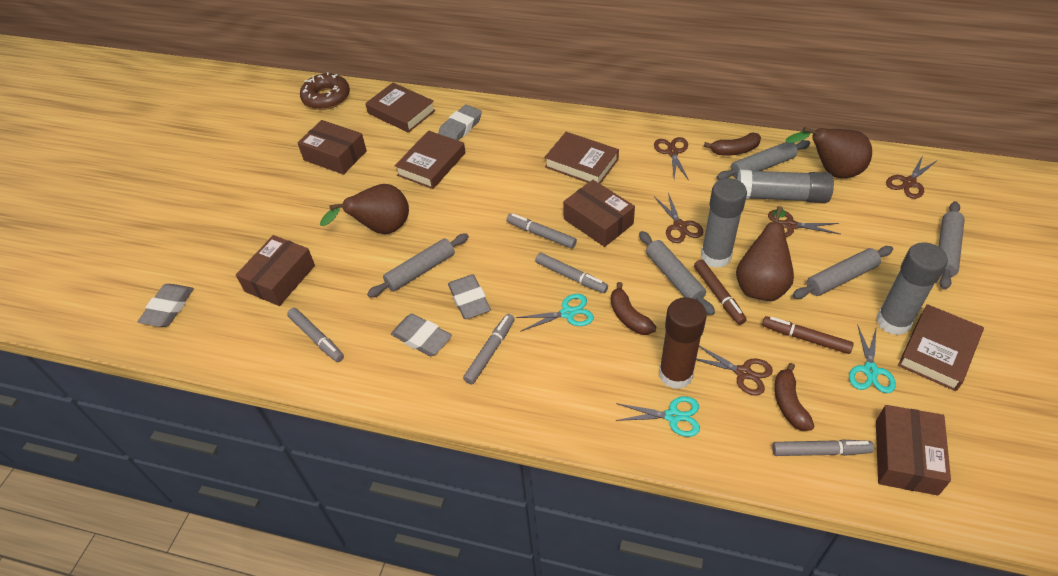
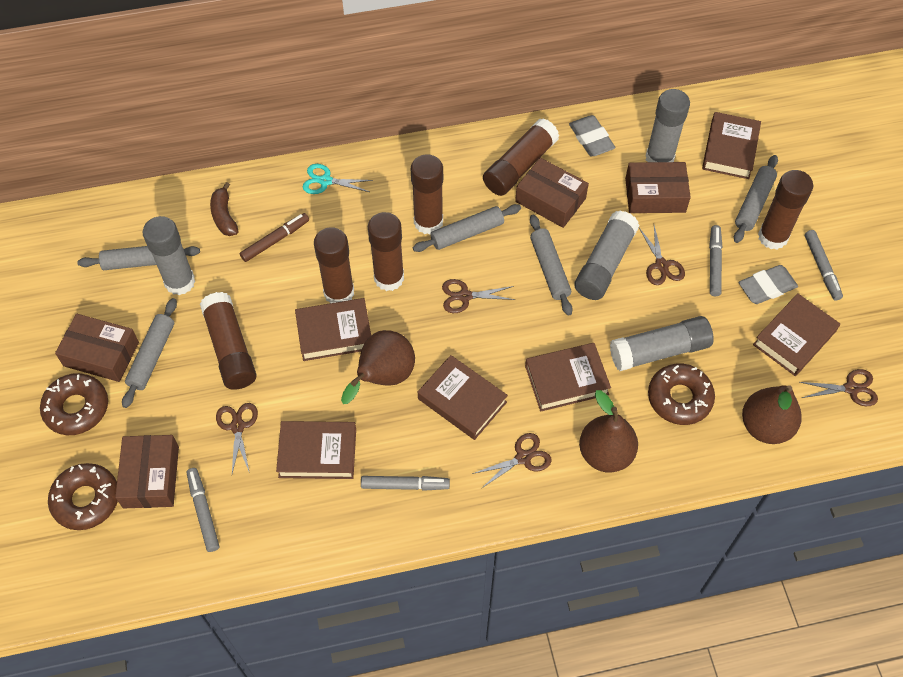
brown banana: [611,282,656,335] [704,132,761,156] [774,363,815,431] = 3 -> [210,182,238,236] = 1
brown book: [365,83,436,133] [395,131,466,189] [544,132,619,184] [898,304,984,391] = 4 -> [276,421,356,479] [295,298,371,361] [418,355,508,440] [525,343,611,412] [702,112,761,179] [753,293,840,376] = 6
brown donut: [300,72,350,110] = 1 -> [40,373,108,435] [48,463,118,530] [648,364,715,425] = 3
brown glue stick: [659,297,707,389] = 1 -> [200,292,257,390] [314,227,354,303] [368,212,404,291] [411,154,443,235] [483,118,559,196] [758,170,813,250] = 6
brown marker: [694,260,747,325] [762,316,854,354] = 2 -> [240,213,309,262] = 1
grey eraser: [138,284,194,327] [391,314,452,356] [438,105,482,140] [448,274,491,319] = 4 -> [569,115,615,156] [739,265,798,304] = 2
grey glue stick: [701,178,747,268] [737,170,834,203] [876,242,948,335] = 3 -> [143,216,195,295] [574,210,639,300] [610,316,714,371] [646,89,690,162] = 4
grey marker: [287,308,344,362] [463,314,515,384] [506,214,577,249] [535,253,608,293] [772,439,874,456] = 5 -> [187,468,219,552] [361,476,450,491] [709,225,722,296] [805,230,843,301] = 4
turquoise scissors: [516,294,594,332] [615,396,700,437] [849,326,896,393] = 3 -> [303,164,373,194] = 1

